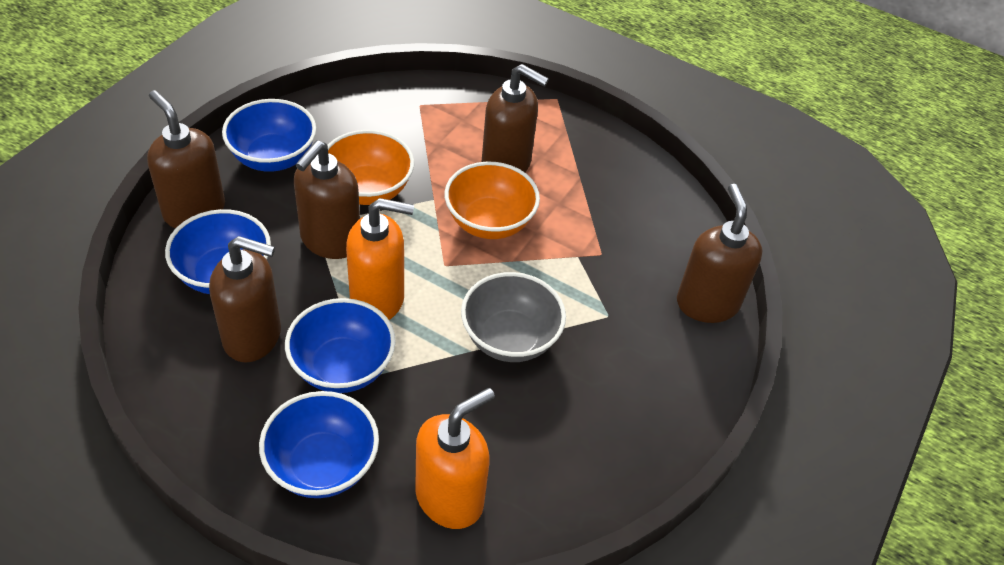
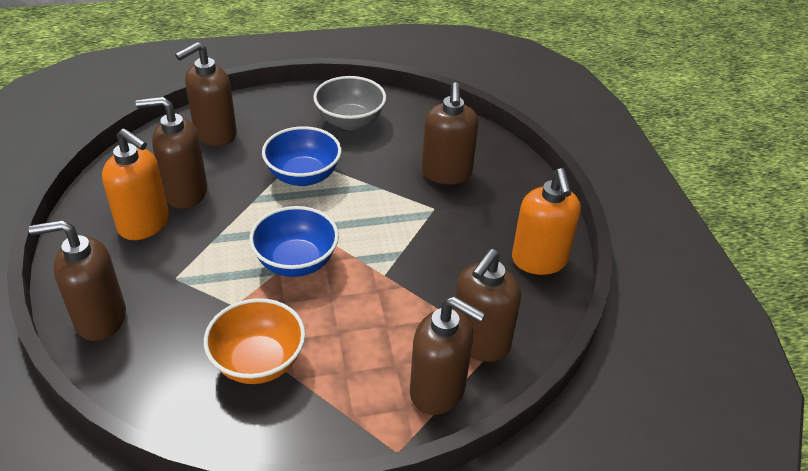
blue bowl: [165,209,271,294] [222,99,316,172] [259,391,379,498] [285,298,396,393] = 4 -> [249,206,339,277] [262,126,341,186] = 2
brown soap dispenser: [147,90,225,229] [209,236,281,363] [294,140,360,259] [482,64,549,172] [677,184,762,323] = 5 -> [29,220,126,341] [136,97,207,209] [175,42,237,146] [410,296,486,415] [422,82,479,185] [454,249,521,362] = 6
orange bowl: [328,130,414,205] [445,162,540,239] = 2 -> [204,298,305,384] = 1

